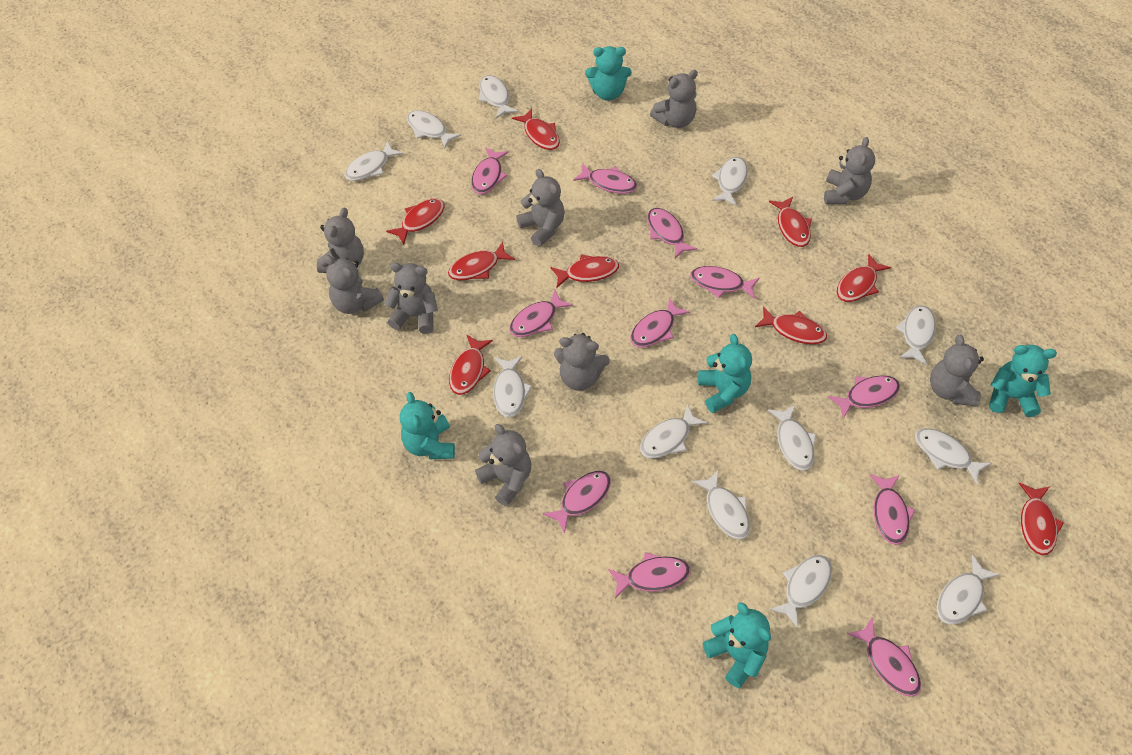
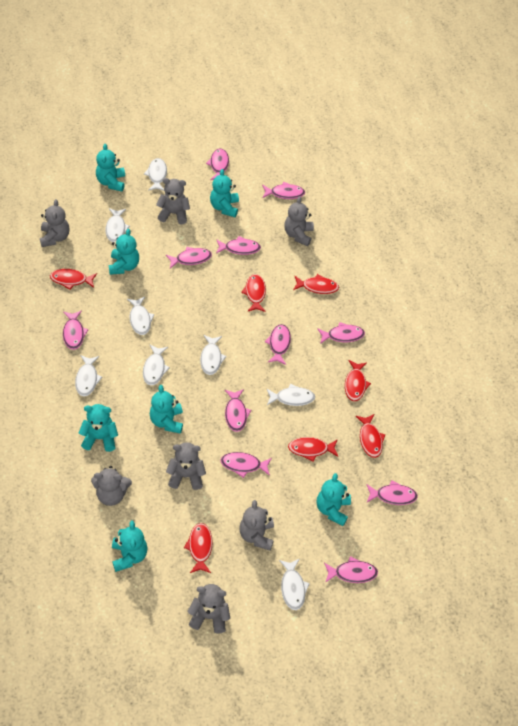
grey teddy bear: [317,208,364,273] [324,255,384,314] [384,263,438,334] [475,424,531,506] [517,169,565,247] [554,333,610,391] [650,70,698,128] [824,137,875,204] [930,335,984,406] = 9 -> [40,199,69,247] [91,466,132,506] [156,178,190,224] [166,442,206,490] [187,584,230,633] [239,500,274,551] [284,196,314,246] = 7
red fish: [386,199,444,245] [448,242,515,280] [449,334,493,395] [512,108,560,150] [550,254,619,287] [755,306,827,344] [769,197,812,247] [837,254,891,302] [1019,483,1064,555] = 9 -> [50,269,97,290] [184,523,213,573] [241,274,266,312] [288,437,338,462] [293,274,339,294] [345,360,371,401] [356,414,386,458] = 7
turquoise teddy bear: [400,392,455,459] [585,46,632,101] [698,334,752,413] [703,602,771,688] [989,345,1057,417] = 5 -> [79,404,118,452] [96,144,125,191] [109,229,139,275] [112,520,147,572] [150,385,183,434] [210,169,239,217] [317,473,351,526] = 7
white fish: [345,141,403,181] [407,110,461,149] [479,75,518,119] [493,356,532,418] [640,404,707,458] [692,470,750,539] [712,157,748,206] [768,404,816,471] [770,555,832,628] [896,305,936,365] [915,428,991,485] [937,555,1000,624] = 12 -> [75,355,102,396] [106,208,130,242] [127,296,154,335] [143,345,170,386] [144,158,167,191] [200,335,226,375] [266,384,315,406] [279,559,310,610] = 8

